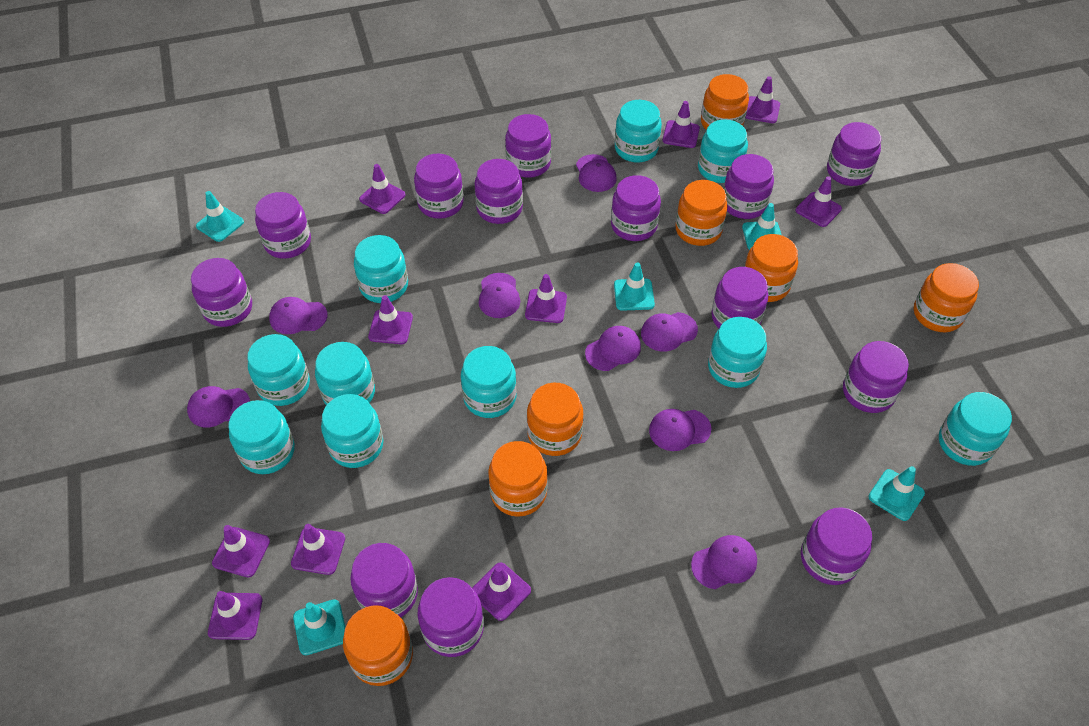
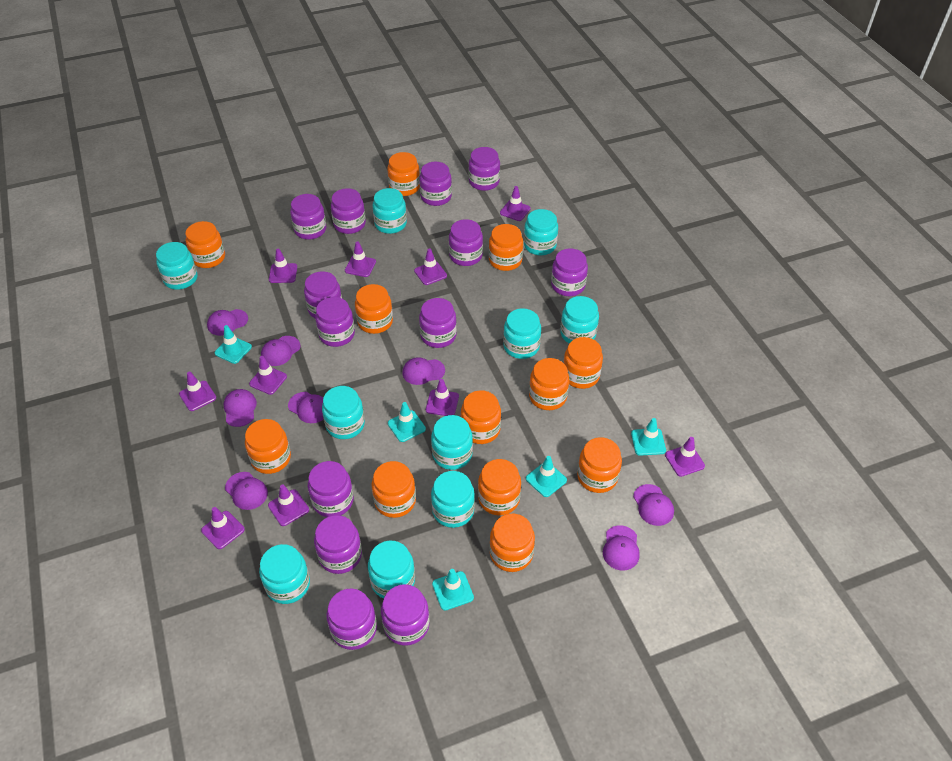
orange jar: [343,605,413,686] [488,441,548,517] [527,383,583,456] [675,180,728,246] [701,74,749,130] [744,234,798,302] [914,263,979,332] = 7 -> [185,221,225,268] [245,419,291,474] [355,284,393,334] [372,461,416,518] [388,152,420,196] [461,390,501,444] [478,459,521,515] [489,224,523,271] [489,514,535,572] [529,358,569,410] [563,337,603,389] [577,437,622,493] = 12

